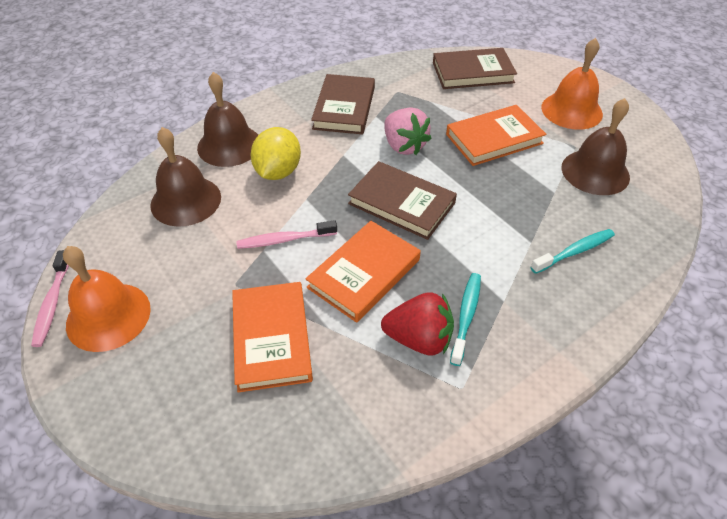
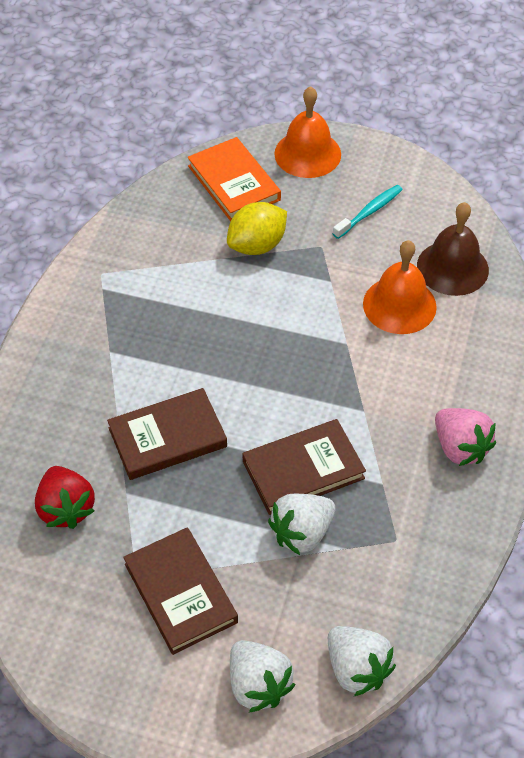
brown bell: [150,127,221,227] [197,72,258,167] [562,98,630,195] = 3 -> [417,202,489,296] = 1
orange book: [232,282,313,392] [306,221,421,323] [446,105,546,166] = 3 -> [188,137,281,221] = 1
pink toothbrush: [31,250,69,347] [236,220,337,249] = 2 -> none = 0
turquoise toothbrush: [450,273,481,366] [530,229,615,274] = 2 -> [333,185,403,239] = 1
white strawberry: none = 0 -> [230,640,296,713] [268,494,335,555] [328,626,396,696] = 3

